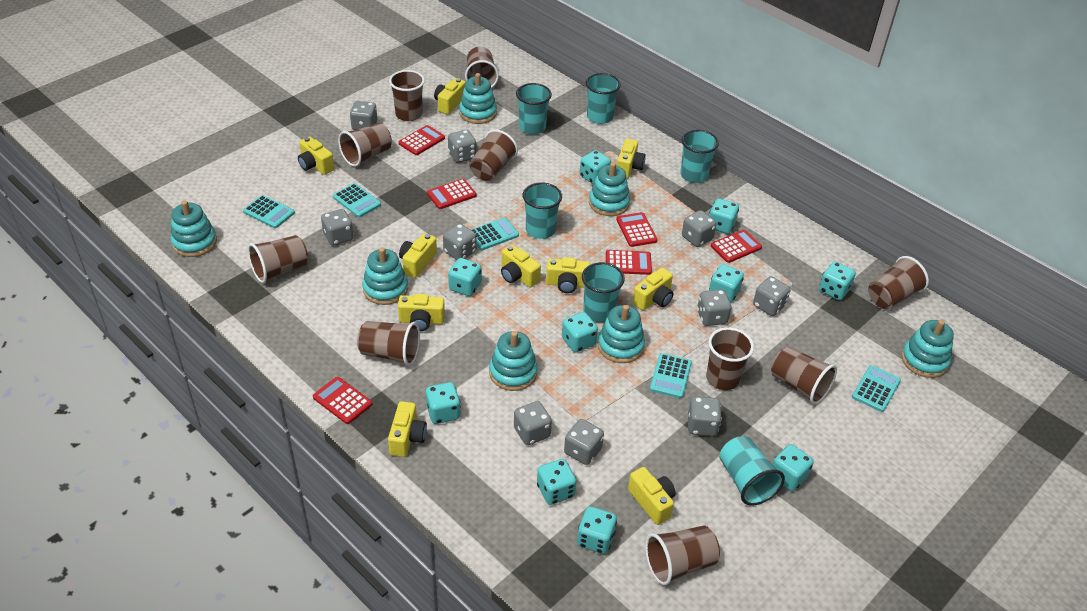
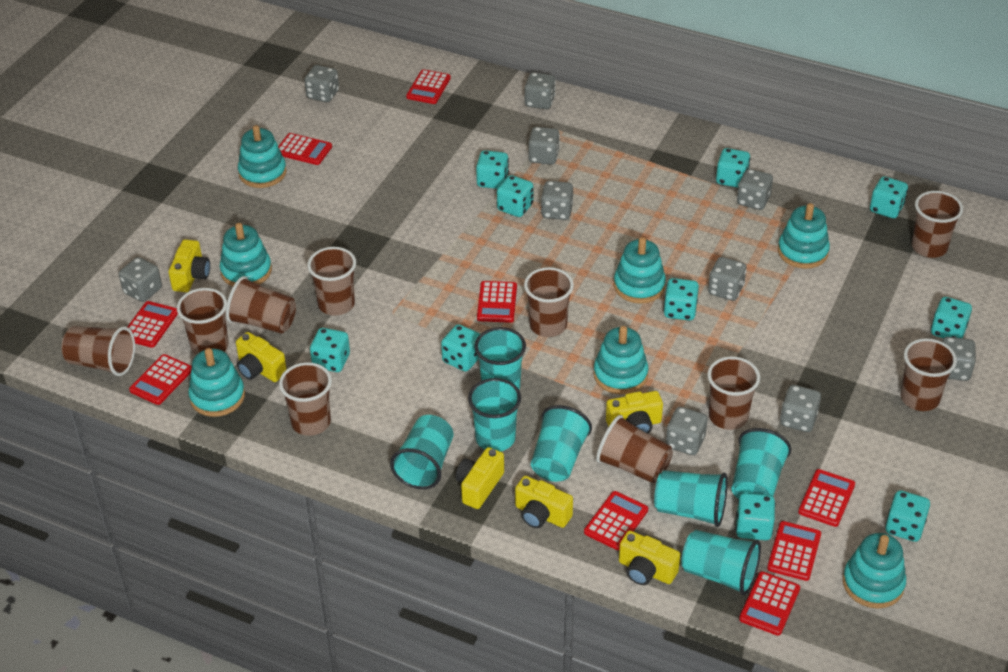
red calculator: [313,377,372,424] [399,125,445,155] [427,179,477,209] [606,250,652,275] [616,212,658,247] [711,230,762,263] = 6 -> [127,301,178,348] [129,354,192,405] [278,133,332,165] [406,69,451,104] [477,281,517,323] [584,491,648,550] [739,571,800,636] [767,521,821,581] [798,469,855,527] = 9
turquoise calculator: [243,195,295,228] [333,183,381,217] [471,217,519,250] [650,353,692,398] [852,365,901,412] = 5 -> none = 0
turquoise cup: [516,83,552,135] [523,182,562,239] [582,262,625,322] [586,73,621,124] [680,130,719,183] [719,436,785,505] = 6 -> [390,415,453,489] [468,378,521,452] [475,327,526,389] [531,405,592,482] [654,470,728,527] [681,530,761,595] [732,428,791,499] = 7
yellow camera: [298,136,334,175] [388,401,427,457] [398,294,445,331] [399,233,437,278] [434,78,466,115] [501,244,541,288] [546,257,591,293] [617,138,646,178] [628,467,676,525] [633,268,673,311] = 10 -> [169,239,210,292] [236,332,287,382] [455,447,504,509] [515,476,573,528] [606,391,663,433] [619,531,680,585] = 6

